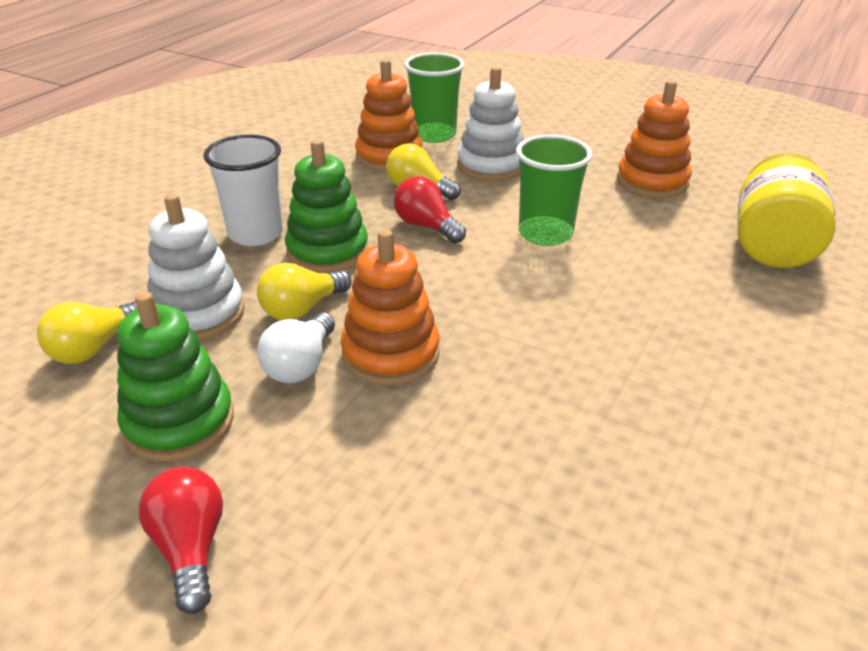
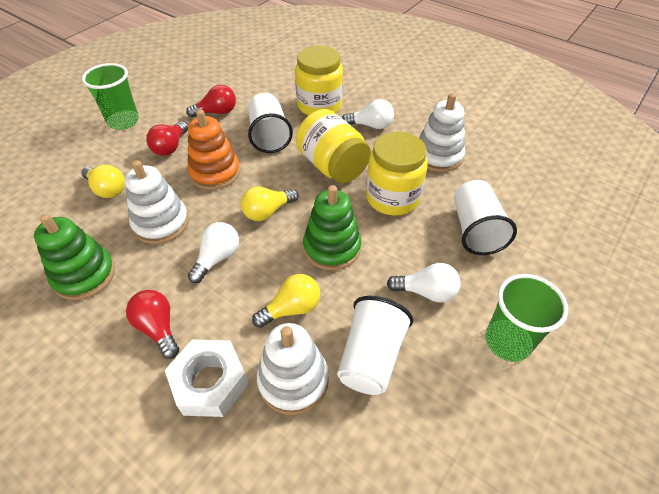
orange stacking toy: [341,229,440,386] [355,59,423,172] [617,80,692,198] = 3 -> [187,110,240,190] = 1
red light bulb: [139,467,223,614] [394,176,466,244] = 2 -> [126,290,179,359] [146,121,188,156] [186,85,236,118] = 3
white cup: [203,135,283,246] = 1 -> [248,93,293,153] [337,296,413,395] [454,180,517,255] = 3
white light bulb: [257,312,335,383] = 1 -> [188,222,239,283] [342,99,394,129] [387,263,461,303] = 3
white nut: none = 0 -> [165,339,248,417] = 1
white stacking toy: [148,194,245,341] [457,67,524,181] = 2 -> [125,160,189,244] [257,323,329,415] [420,93,465,172] = 3
yellow jar: [738,153,836,268] = 1 -> [295,46,343,116] [296,109,371,183] [366,132,428,216] = 3

